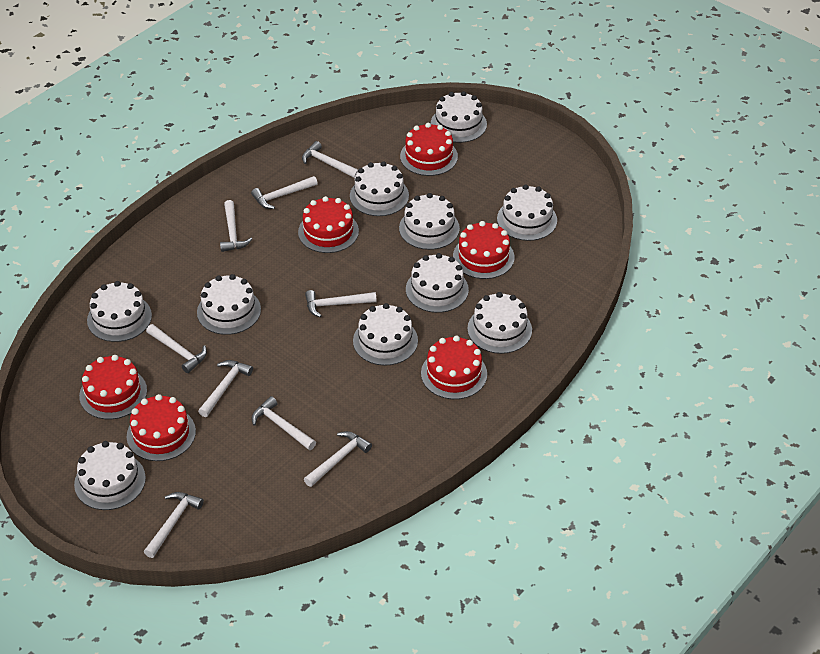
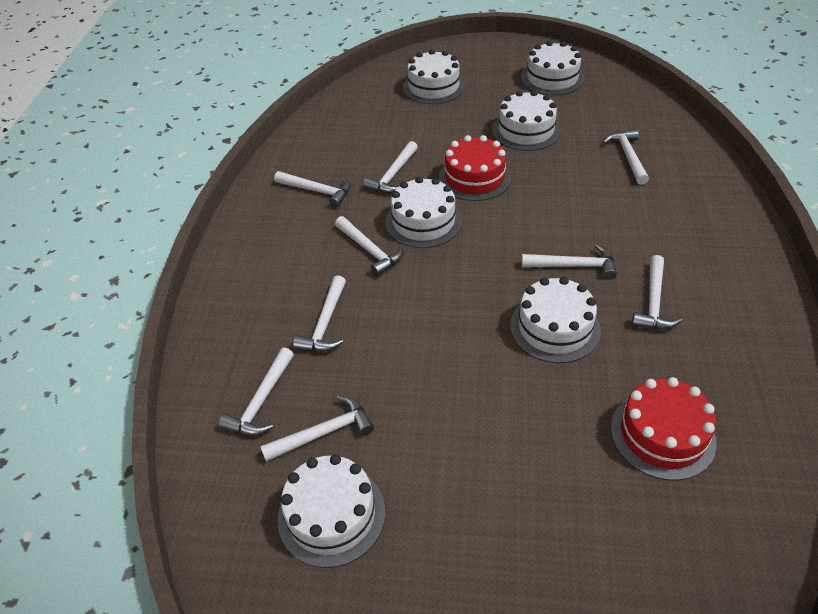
red cake: [79,355,147,419] [127,394,196,461] [298,196,359,253] [400,123,458,176] [421,336,487,399] [453,221,515,279] = 6 -> [439,135,511,201] [611,377,717,481] = 2
white cake: [74,441,146,510] [87,281,152,342] [197,274,261,335] [350,161,409,216] [353,303,418,366] [399,193,460,250] [406,253,469,313] [431,91,487,143] [468,292,532,354] [497,184,557,241] = 10 -> [277,454,385,568] [385,177,462,248] [403,49,465,104] [492,90,561,151] [510,277,601,363] [521,41,584,96] = 6

